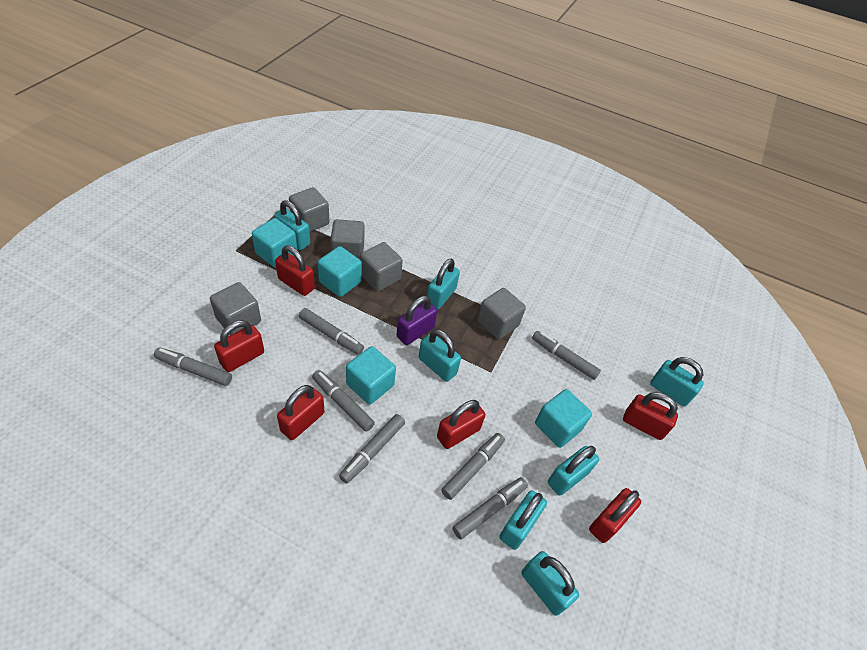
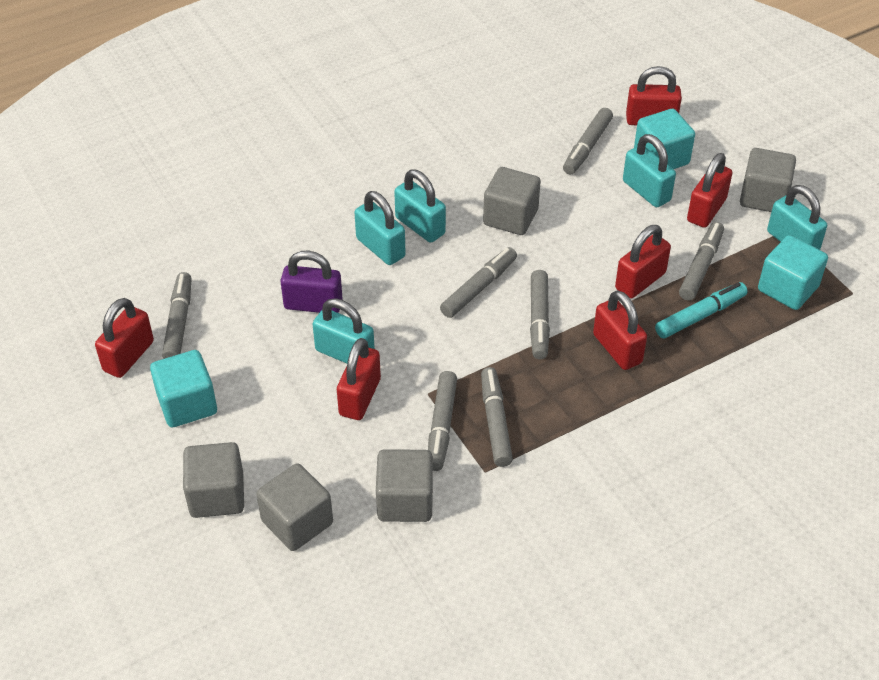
turquoise cube: [252,218,297,267] [318,246,362,297] [346,346,396,404] [535,389,592,448] = 4 -> [150,350,217,427] [634,109,695,169] [758,235,828,310] = 3
turquoise marker: none = 0 -> [655,282,748,338] = 1
turquoise padlock: [274,200,310,250] [419,329,461,382] [427,259,460,309] [500,490,547,550] [521,551,579,616] [548,446,599,496] [650,357,704,406] = 7 -> [313,298,375,363] [355,191,406,265] [394,170,446,243] [623,134,676,207] [767,185,827,250] = 5

